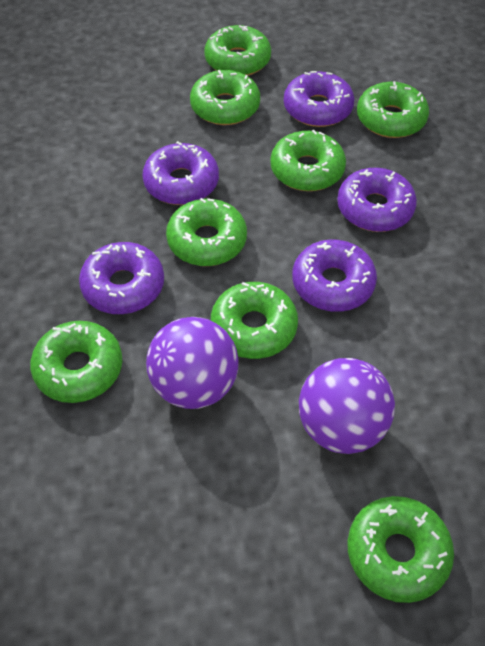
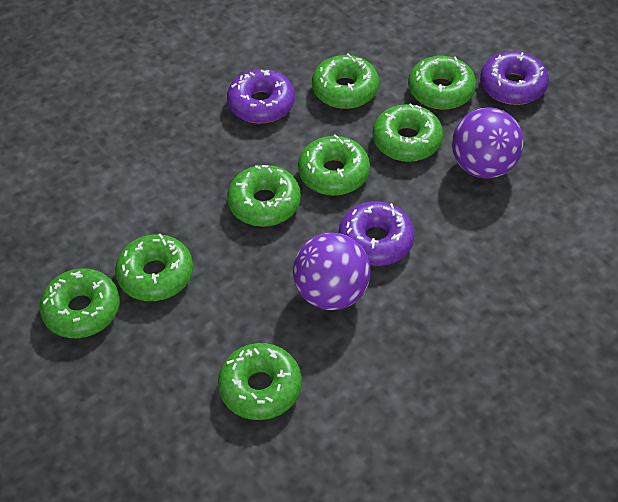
purple donut: [79,242,164,314] [142,141,219,205] [284,71,355,127] [292,240,377,312] [337,168,417,232] = 5 -> [227,69,295,123] [339,201,415,266] [480,51,549,105] = 3

